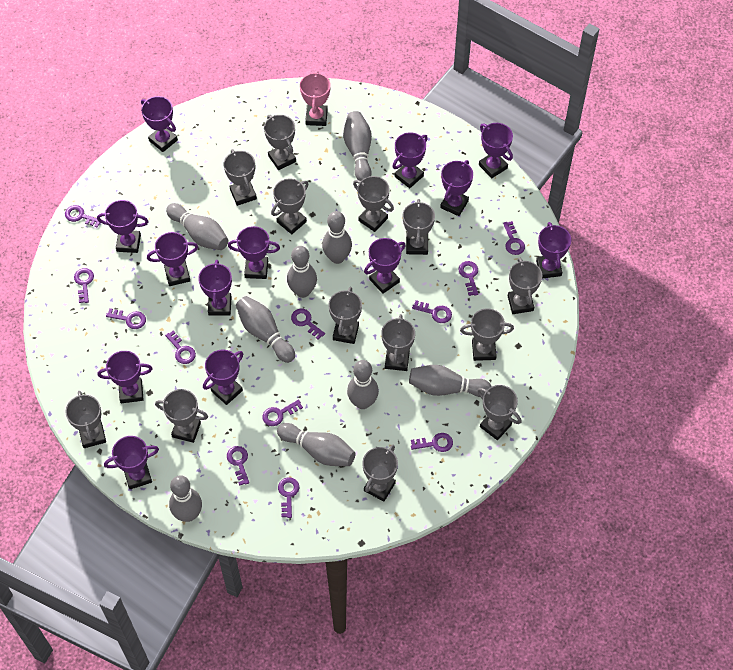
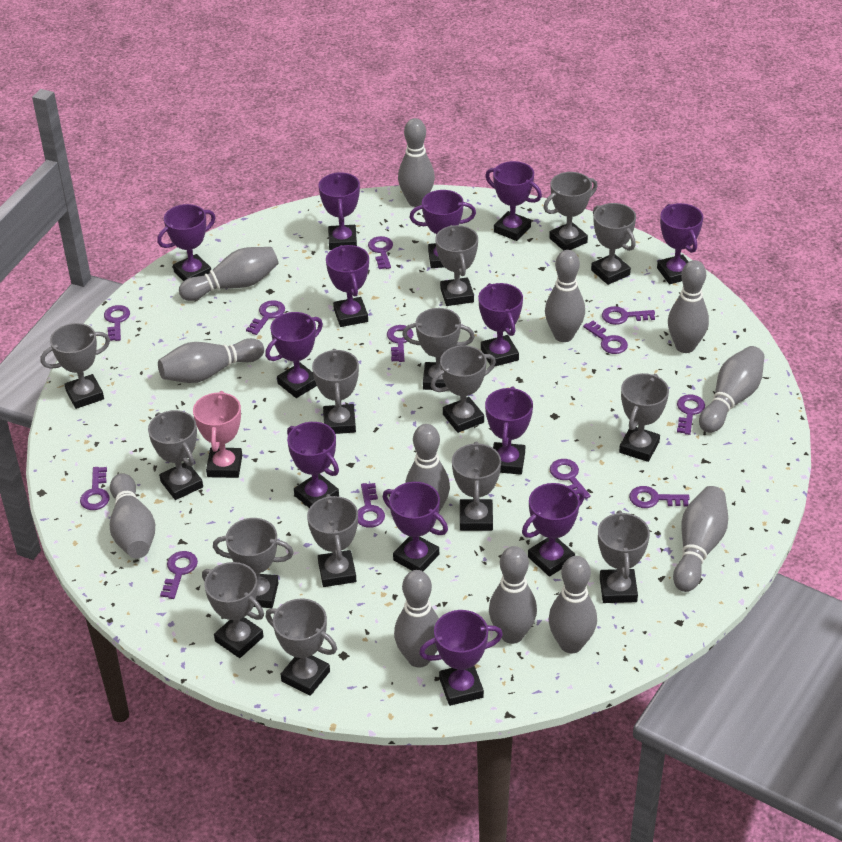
grey bowling pin: [166,203,228,250] [169,475,202,522] [236,296,295,363] [277,423,355,466] [287,246,317,298] [322,211,352,264] [343,111,372,181] [347,360,379,409] [409,365,492,397] = 9 -> [110,473,155,558] [158,338,264,383] [179,247,278,301] [394,570,439,668] [398,118,435,207] [405,424,450,514] [489,546,537,644] [545,250,585,342] [548,556,597,654] [668,260,709,353] [673,486,728,592] [699,346,765,433] = 12
grey trophy: [65,391,106,448] [155,389,208,443] [224,149,257,206] [264,115,296,170] [271,179,309,234] [328,287,362,344] [353,176,394,232] [362,445,398,502] [381,314,415,371] [403,199,435,255] [460,308,514,361] [477,385,522,440] [508,257,542,314] = 13 -> [40,323,110,409] [148,410,203,500] [202,562,264,658] [213,518,294,608] [266,599,337,696] [307,494,358,587] [312,349,359,434] [402,308,475,391] [431,345,496,433] [435,225,478,306] [452,441,501,531] [543,172,597,251] [591,203,636,285] [598,510,650,603] [619,373,669,462] = 15

